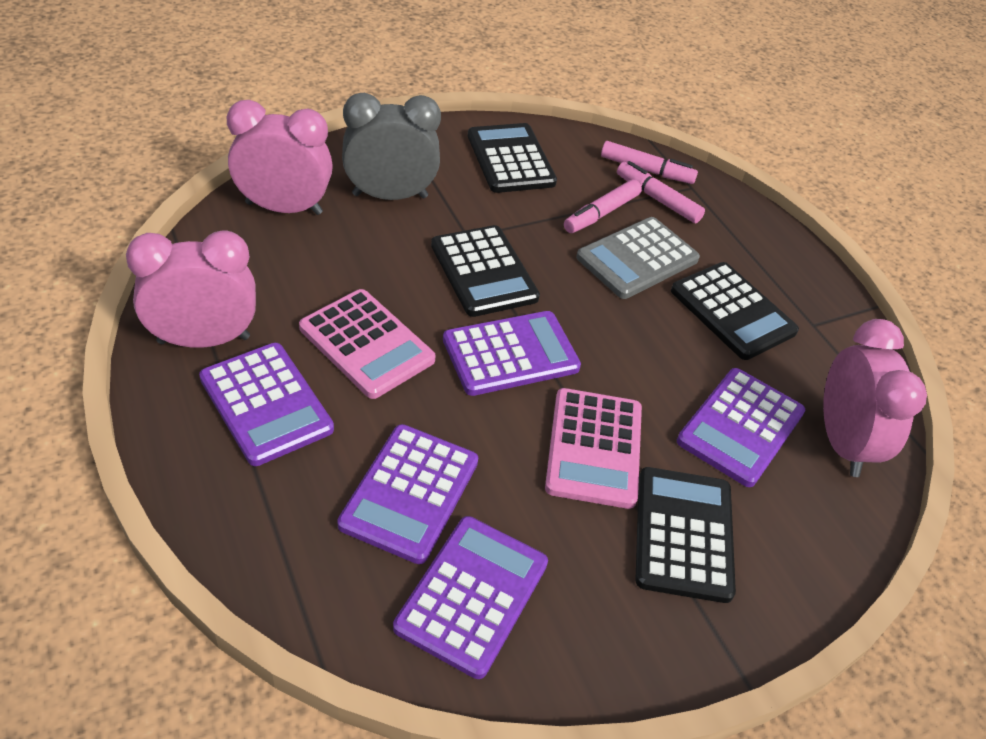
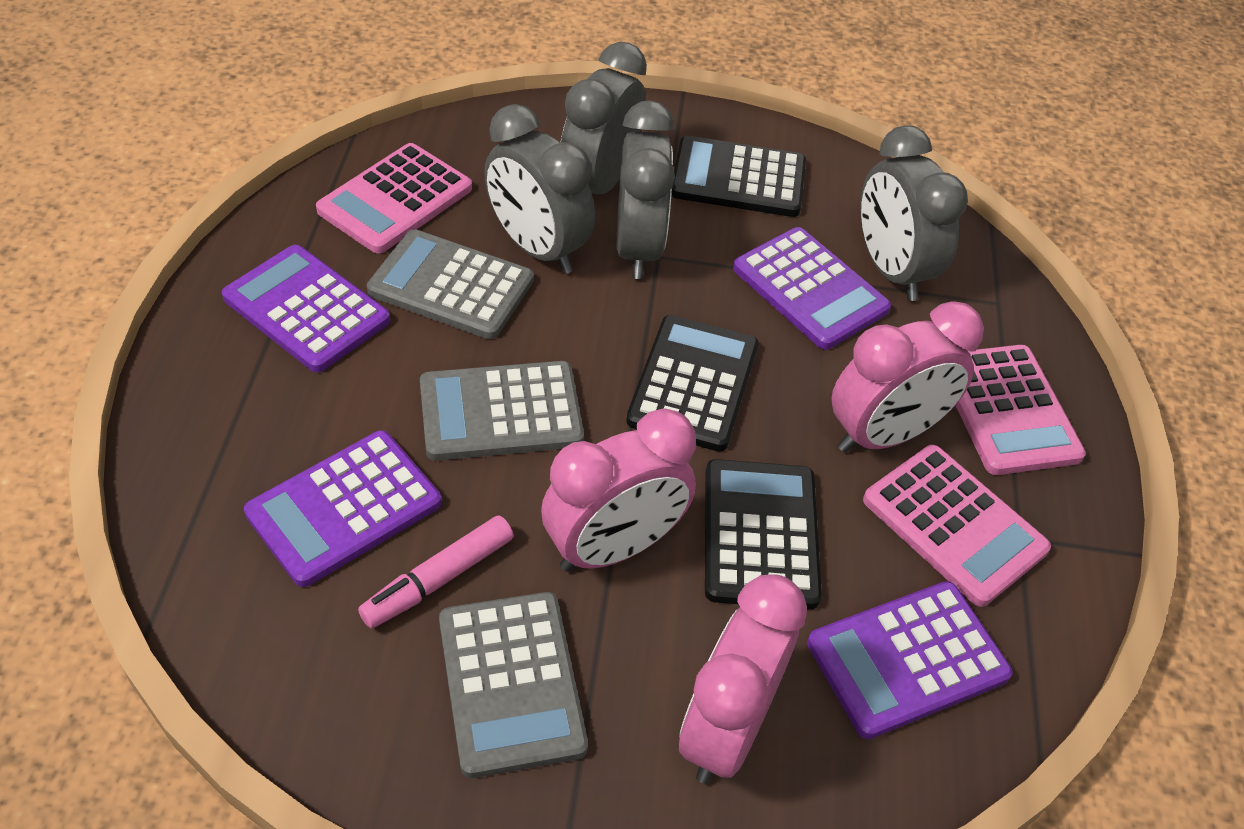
black calculator: [431,225,540,317] [468,123,557,193] [635,467,736,603] [671,262,799,360] = 4 -> [626,315,759,451] [671,136,806,217] [705,459,822,610] = 3
grey calculator: [576,217,700,299] = 1 -> [367,229,534,339] [420,361,584,461] [439,592,588,778] = 3
grey clock: [342,93,441,200] = 1 -> [484,104,595,274] [561,42,647,194] [617,100,675,279] [860,125,968,301] = 4
pink calculator: [299,289,436,399] [545,388,642,509] = 2 -> [316,143,472,254] [863,445,1051,607] [955,345,1086,475] = 3
pink marker: [564,179,642,233] [601,141,698,184] [617,161,705,223] = 3 -> [358,515,513,628] = 1
purple calculator: [199,343,334,466] [337,424,478,564] [393,516,548,679] [443,311,581,396] [677,368,805,487] = 5 -> [222,245,390,372] [244,430,442,587] [733,227,891,350] [807,581,1013,739] = 4

